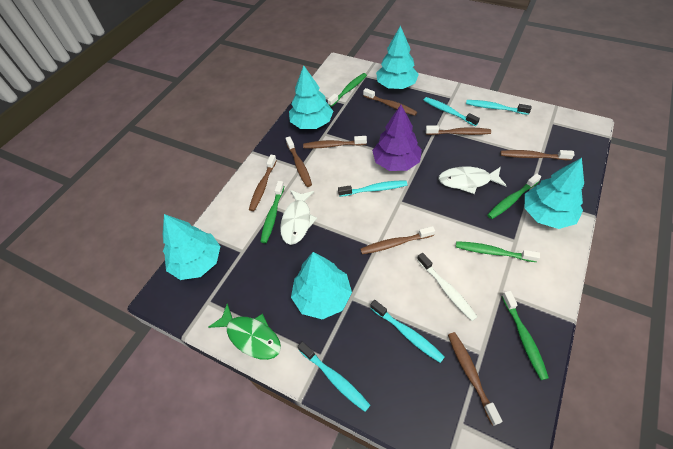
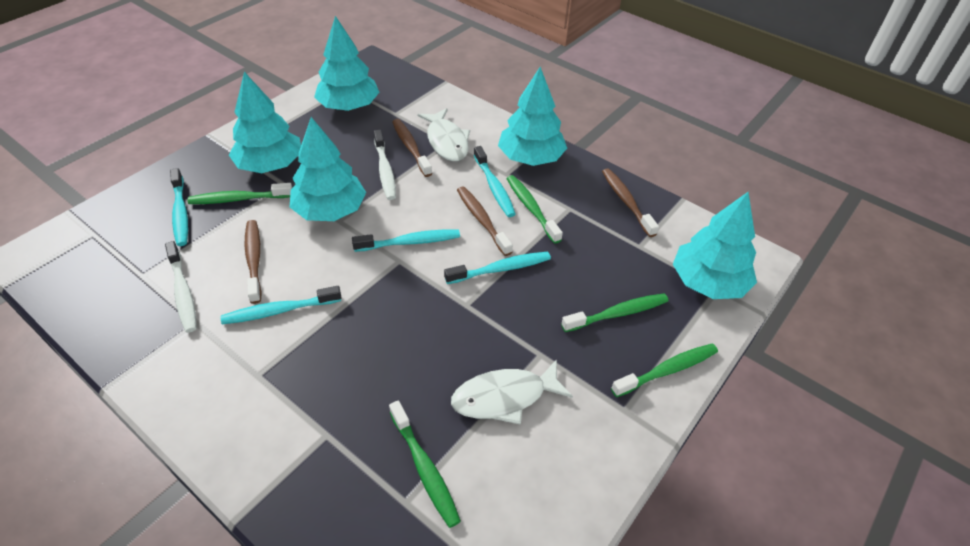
brown toothbrush: [249,155,277,211] [286,136,312,187] [303,136,367,149] [360,226,435,254] [363,88,417,116] [426,126,491,135] [448,332,503,426] [500,150,575,160] = 8 -> [244,220,262,304] [392,119,432,177] [457,186,513,256] [602,168,659,237] = 4
green fish: [208,303,281,360] = 1 -> none = 0
purple tree: [372,105,422,171] = 1 -> none = 0
white toothbrush: [417,253,477,321] = 1 -> [165,241,197,333] [374,130,396,200] = 2

